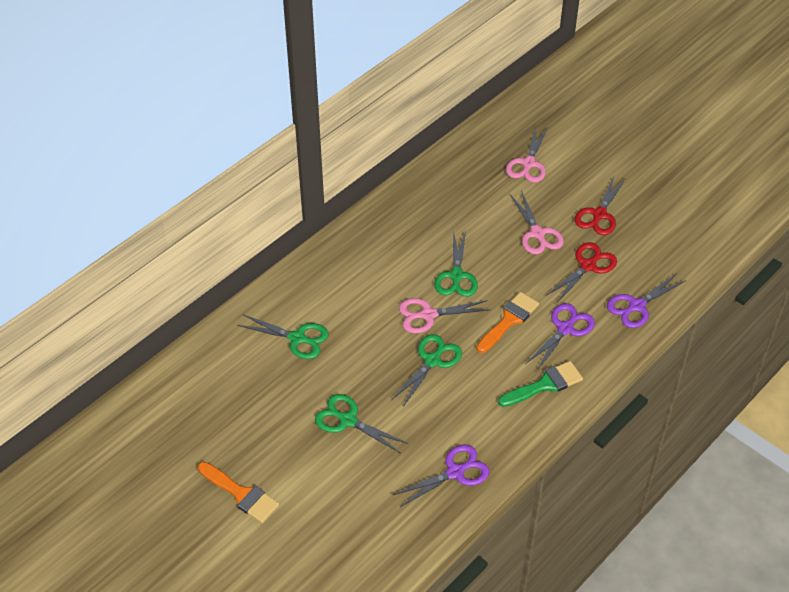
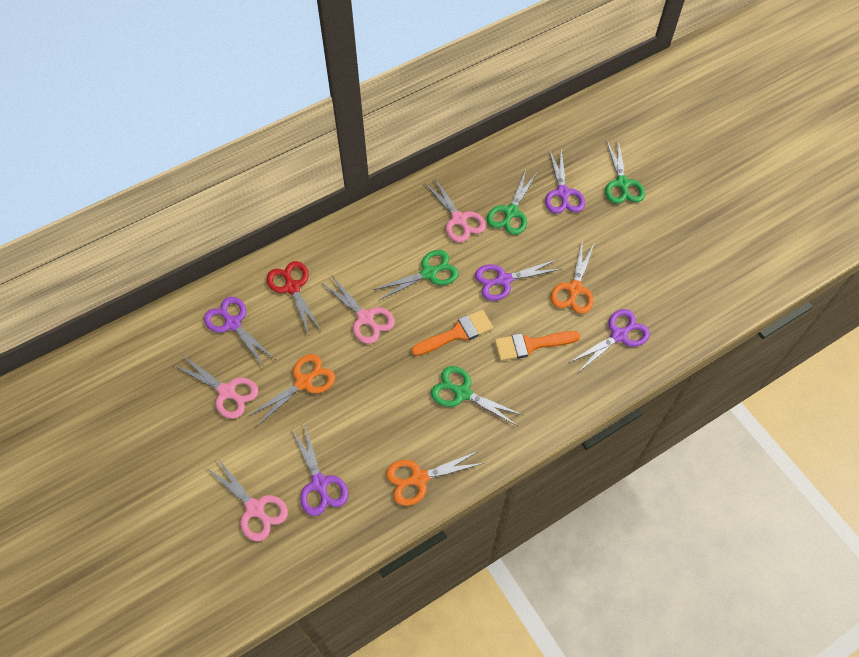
green brush: [498,361,583,407] = 1 -> none = 0
orange scissors: none = 0 -> [248,354,335,427] [386,451,484,506] [551,244,594,314] = 3
pink scissors: [399,298,489,333] [506,127,548,183] [510,190,564,254] = 3 -> [174,355,259,419] [208,459,288,541] [323,275,395,344] [425,178,486,242] = 4
purple scissors: [393,444,490,507] [525,303,595,371] [607,273,686,328] = 3 -> [204,297,274,367] [292,422,348,516] [475,259,561,301] [545,149,585,214] [569,309,650,371] = 5
red scissors: [546,242,617,302] [575,177,626,235] = 2 -> [267,261,322,334] = 1

